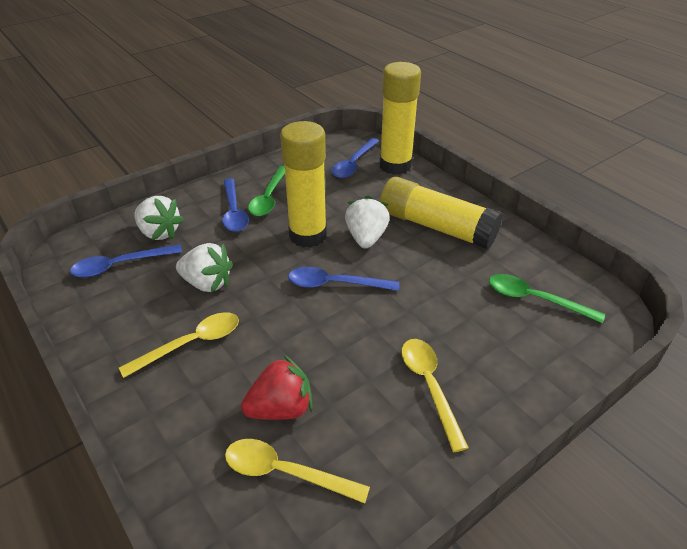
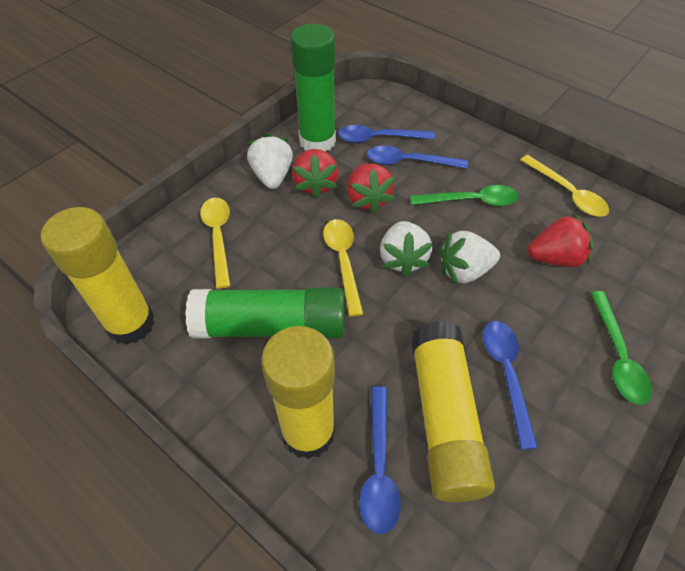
green glue stick: none = 0 -> [185,287,344,338] [290,24,336,152] = 2
red strawberry: [241,355,313,420] = 1 -> [292,149,339,199] [347,163,394,214] [528,213,593,267] = 3

